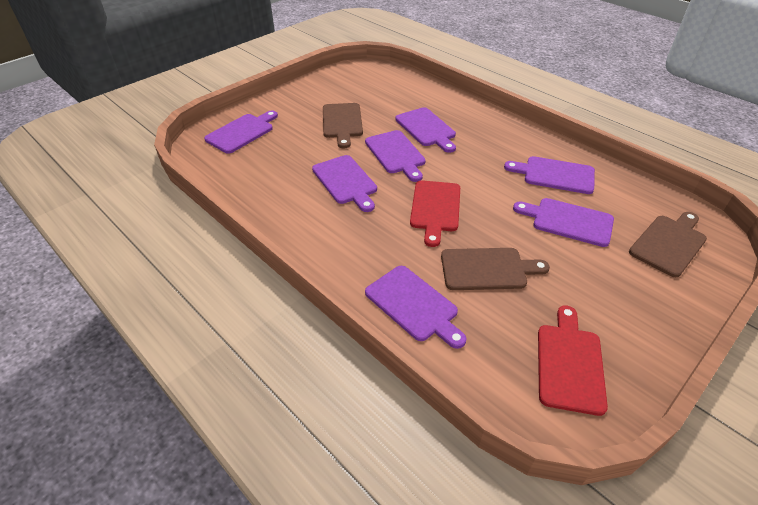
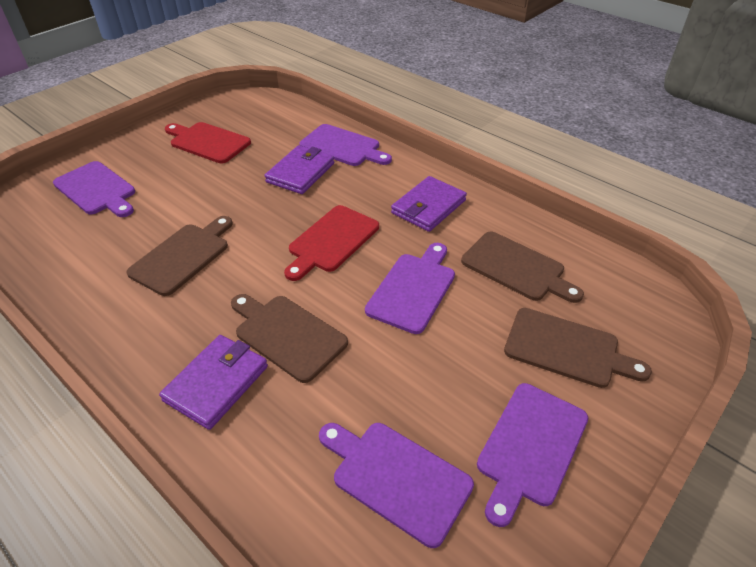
brown cutting board: [323,103,363,148] [441,248,550,290] [629,212,707,277] = 3 -> [126,216,233,296] [231,294,348,383] [461,231,584,303] [504,308,652,388] = 4
purple cutting board: [204,110,278,154] [312,155,377,212] [365,130,426,182] [365,266,467,349] [395,107,456,153] [504,156,595,194] [513,198,614,247] = 7 -> [53,161,135,217] [299,124,392,166] [319,423,474,548] [365,243,455,334] [477,383,588,527] = 5
purple wallet: none = 0 -> [159,335,268,430] [264,145,334,194] [391,176,467,232] = 3

